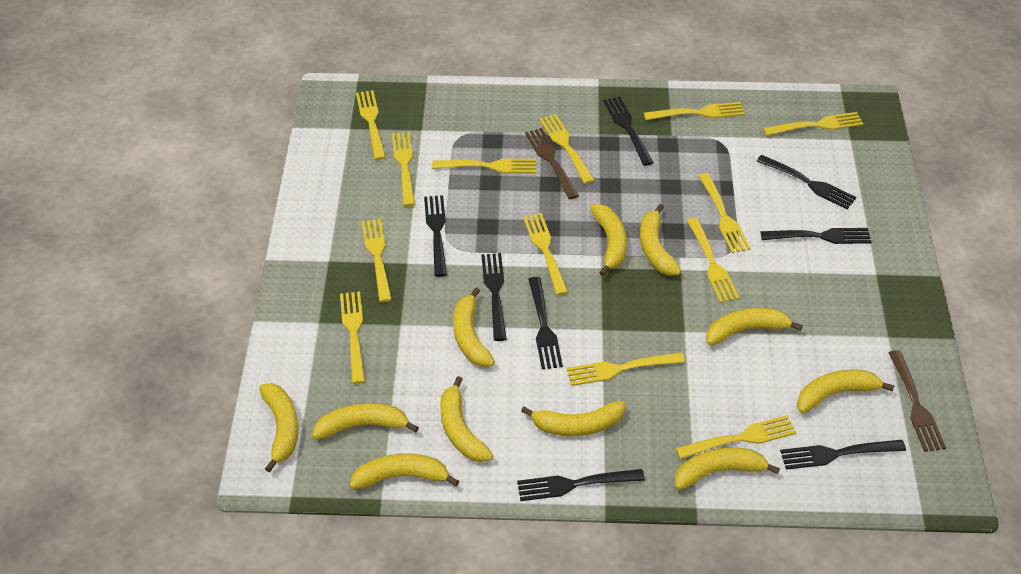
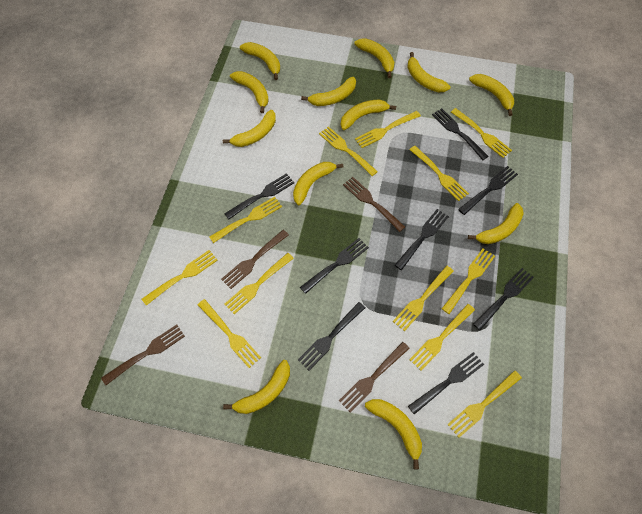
brown fork: [525,128,579,199] [888,350,946,452] = 2 -> [101,324,185,385] [221,230,289,289] [339,342,410,413] [343,177,405,232] = 4
yellow banana: [259,383,298,473] [312,403,419,440] [349,453,459,489] [440,376,493,462] [453,287,495,367] [521,401,625,436] [590,204,627,276] [640,204,681,275] [675,447,780,490] [706,308,803,345] [797,370,894,413] = 11 -> [223,110,276,147] [223,360,290,414] [230,71,269,113] [240,42,280,80] [293,162,343,205] [301,77,356,106] [341,99,396,130] [355,38,394,78] [365,399,422,469] [408,52,450,92] [468,203,524,244] [469,74,514,116] = 12
yellow fork: [340,291,365,384] [356,90,386,160] [361,218,392,302] [392,132,415,207] [432,159,536,173] [523,213,568,295] [539,114,595,184] [567,352,685,386] [644,102,745,120] [676,415,796,459] [687,218,739,303] [699,173,751,253] [763,112,863,136] = 13 -> [142,250,218,306] [198,299,261,368] [209,197,282,243] [224,253,294,314] [319,126,378,176] [355,111,421,148] [393,266,453,331] [409,146,469,201] [409,304,475,370] [442,248,495,314] [447,370,522,438] [451,108,512,158] = 12

